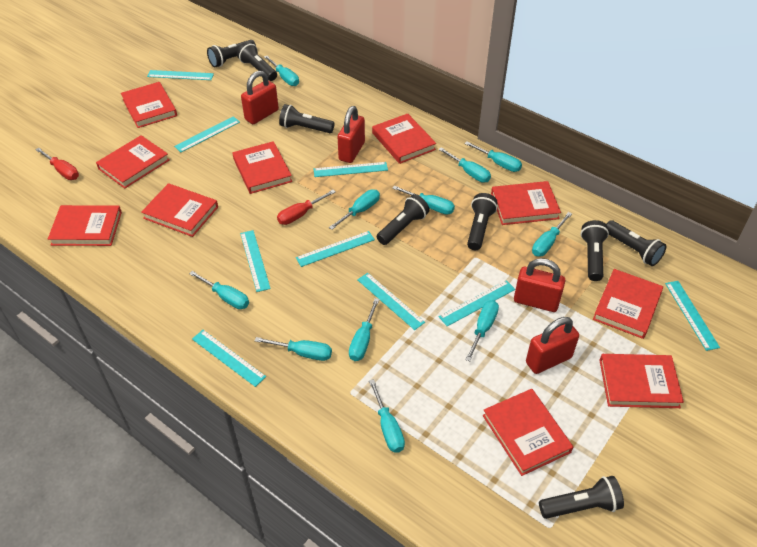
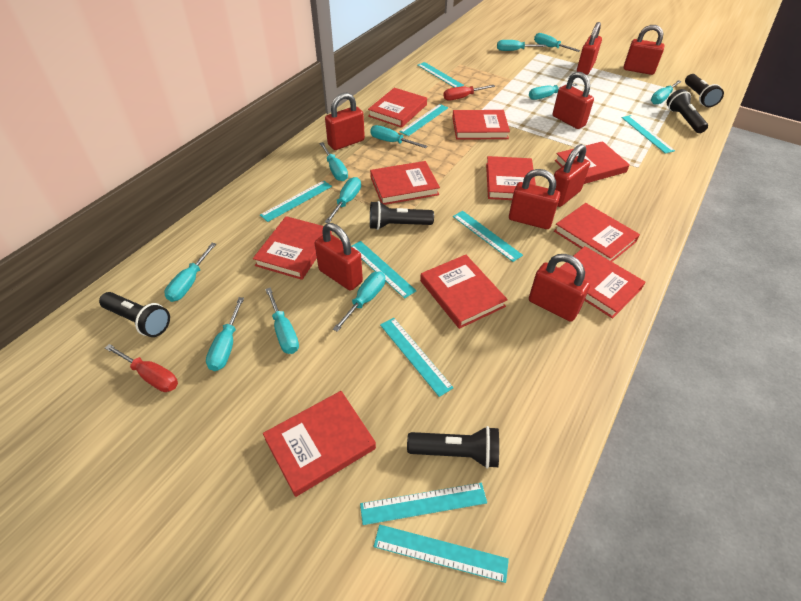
black flashlight: [207,40,256,67] [237,42,277,81] [279,104,334,133] [377,194,429,245] [467,193,498,250] [539,476,624,519] [580,220,609,281] [606,220,667,266] = 8 -> [99,292,170,337] [370,201,434,230] [407,426,499,469] [667,89,708,133] [685,74,724,107] = 5
red padlock: [241,71,279,124] [338,106,365,163] [514,258,566,312] [526,317,579,374] = 4 -> [315,223,363,291] [325,93,365,150] [509,169,560,229] [529,254,590,322] [553,72,594,129] [554,144,590,207] [577,22,602,75] [623,25,664,75] = 8

